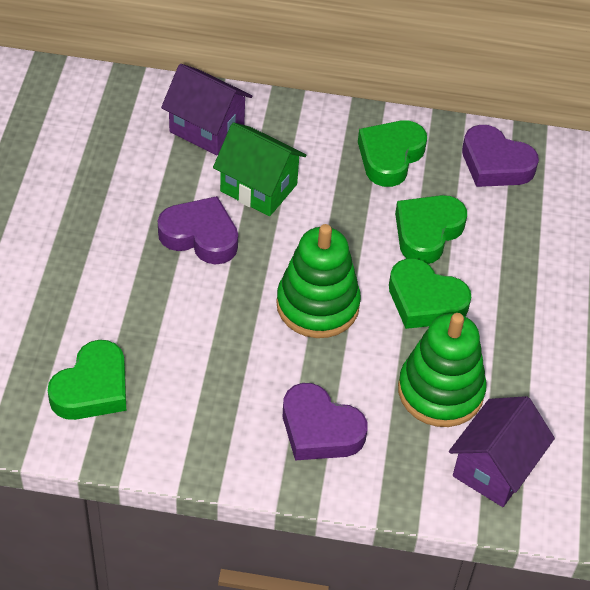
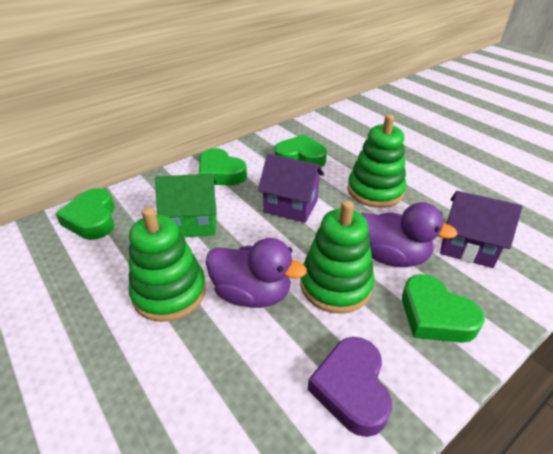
green stacking toy: [276,224,361,338] [398,313,487,427] = 2 -> [128,207,206,322] [300,200,375,314] [347,114,406,208] = 3
purple duck: none = 0 -> [206,238,307,308] [361,202,457,267] = 2
purple heart: [158,196,238,264] [283,383,367,460] [462,125,539,187] = 3 -> [308,337,392,437] = 1

